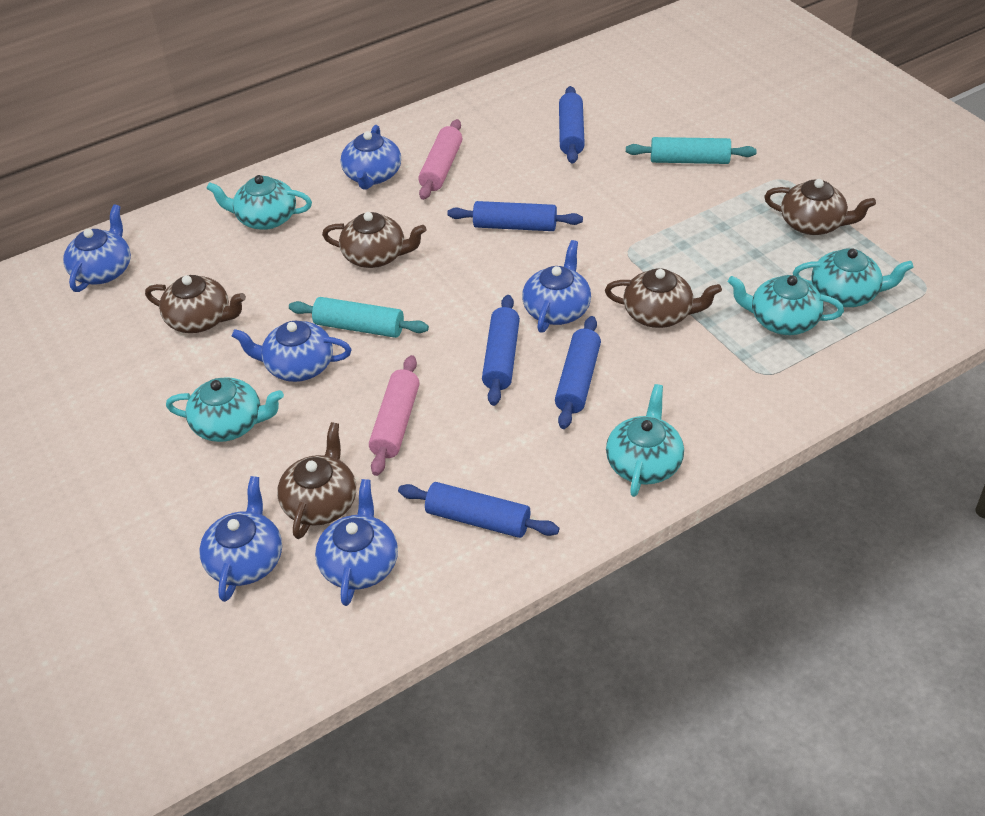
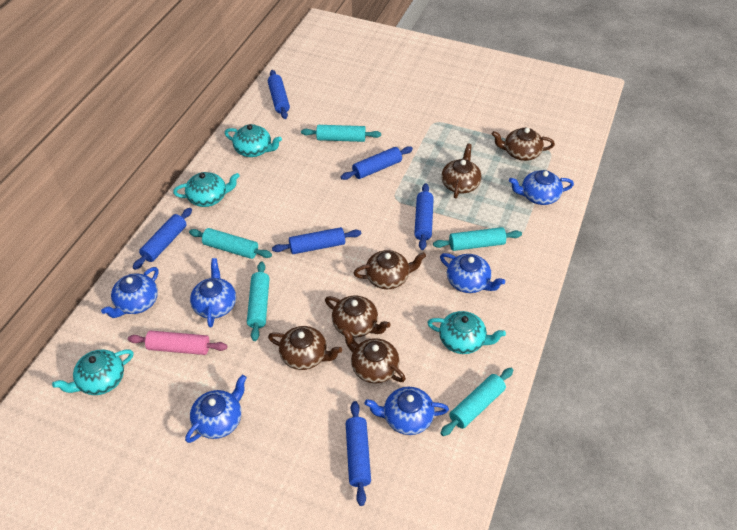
blue rolling pin: [398,482,559,538] [447,201,583,231] [482,295,520,406] [555,316,601,429] [559,86,585,164] = 5 -> [133,208,192,270] [268,70,290,119] [272,227,361,254] [341,146,413,180] [346,401,371,506] [414,183,434,250] = 6
brown teapot: [145,275,246,333] [277,422,356,539] [322,212,426,268] [605,268,722,328] [764,179,876,235] = 5 -> [268,326,342,370] [325,296,390,337] [342,328,406,383] [354,250,426,289] [441,143,482,198] [492,128,555,161] = 6
pink rolling pin: [369,355,420,476] [418,119,462,200] = 2 -> [128,331,227,355] = 1
turquoise rolling pin: [289,297,429,338] [626,137,757,164] = 2 -> [189,228,272,259] [247,262,270,341] [301,125,381,142] [433,227,522,251] [440,368,513,436] = 5
turquoise teapot: [166,377,284,442] [206,175,312,230] [606,384,684,497] [728,275,844,335] [793,248,914,307] = 5 -> [52,349,134,395] [173,172,240,207] [225,124,282,157] [427,311,506,354] = 4

